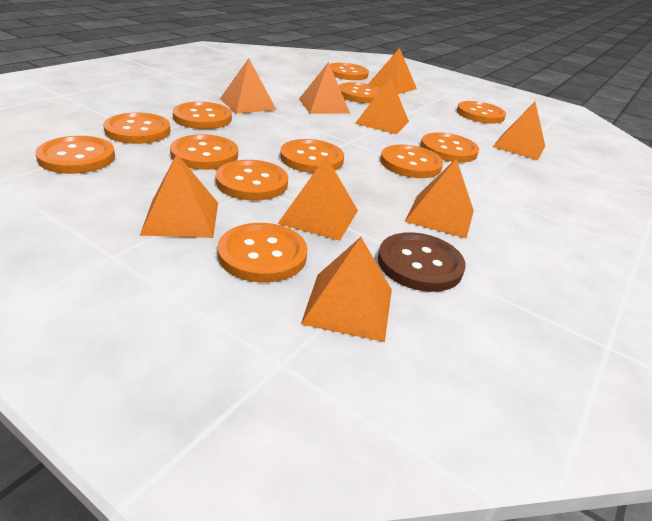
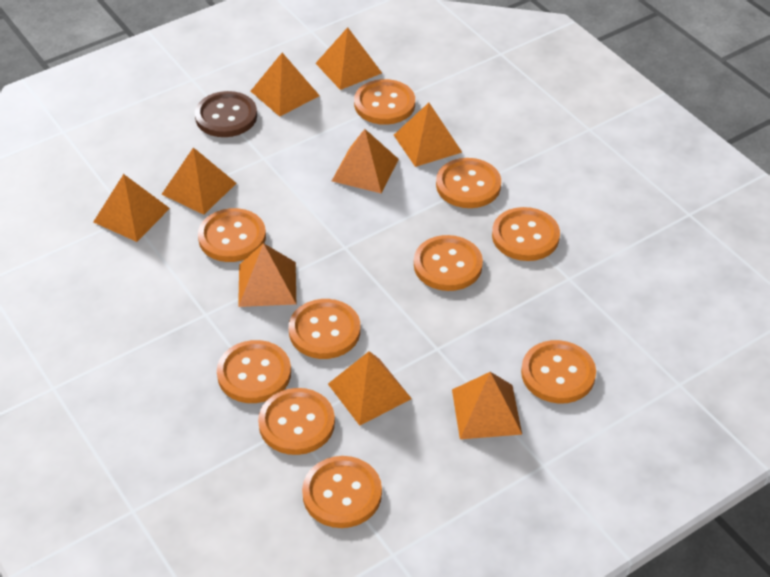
orange button: [35,136,115,174] [103,112,170,144] [170,134,238,170] [173,102,232,129] [216,160,288,201] [218,223,308,283] [280,139,344,173] [330,63,369,80] [339,82,381,103] [381,144,443,178] [420,132,479,163] [457,101,506,124] = 12 -> [198,208,266,262] [217,340,291,403] [258,388,335,455] [289,299,360,359] [302,456,382,528] [354,79,415,125] [414,235,483,291] [436,158,501,208] [492,207,560,261] [521,340,596,403] = 10

